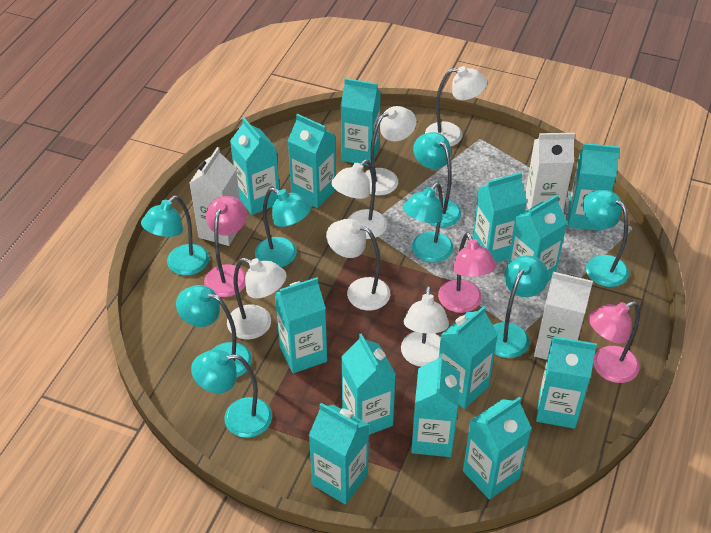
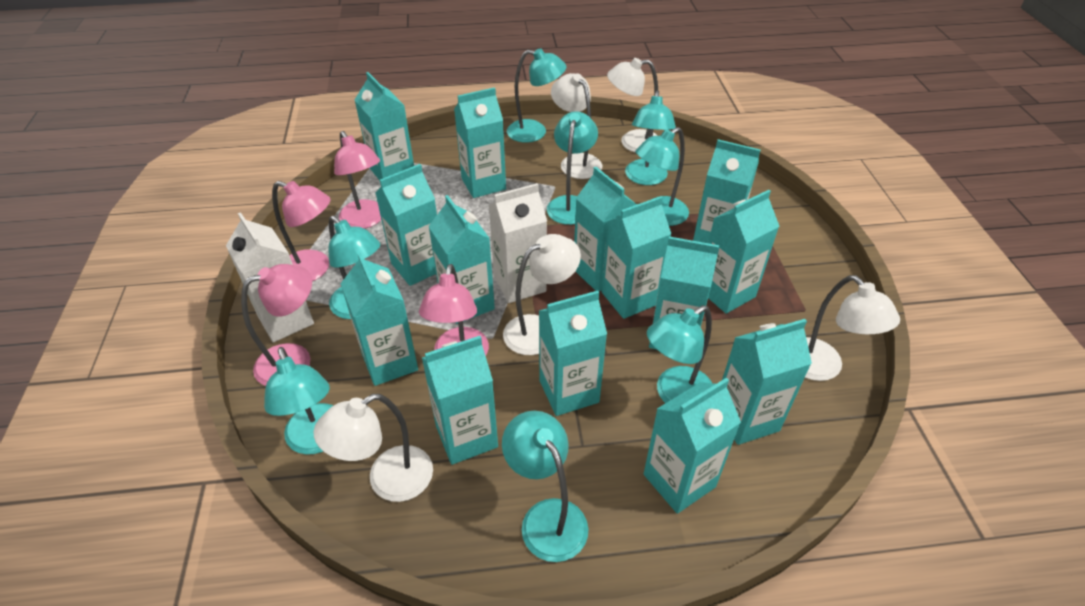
pink lamp: [204,196,247,297] [438,232,496,313] [588,301,640,383] = 3 -> [241,264,312,386] [272,181,331,281] [334,131,381,229] [419,264,489,356] = 4
turquoise carton: [230,118,280,215] [275,277,327,373] [288,114,336,208] [309,403,369,505] [341,78,381,166] [341,334,396,435] [411,354,460,457] [439,306,498,409] [463,397,532,500] [473,172,527,262] [507,195,567,281] [536,336,597,429] [568,143,620,231] = 13 -> [341,252,418,386] [355,72,414,180] [375,164,437,286] [422,336,498,465] [428,195,495,324] [454,87,506,198] [539,291,607,416] [574,167,637,291] [602,196,671,319] [644,378,741,514] [649,236,720,349] [693,139,760,243] [708,190,779,314] [722,319,812,445] = 14
white carton: [189,147,240,246] [525,133,575,211] [534,272,593,360] = 3 -> [226,212,314,342] [489,183,547,303] = 2
white lamp: [227,258,286,339] [326,219,390,311] [331,159,387,239] [364,106,417,196] [401,286,449,367] [425,66,487,146] = 6 -> [313,394,433,502] [503,234,581,355] [551,73,602,179] [607,58,658,153] [805,275,900,381] = 5

